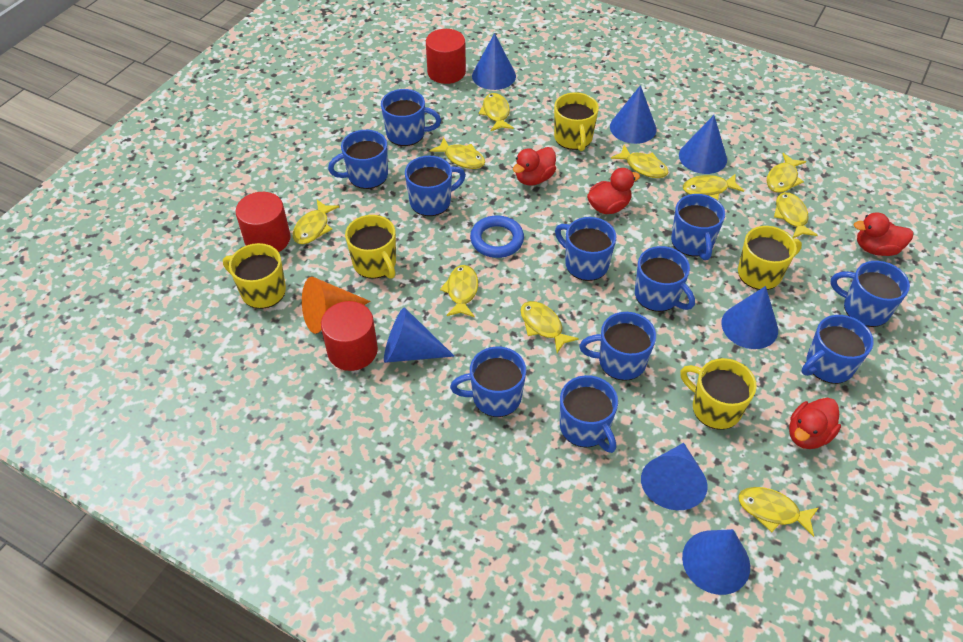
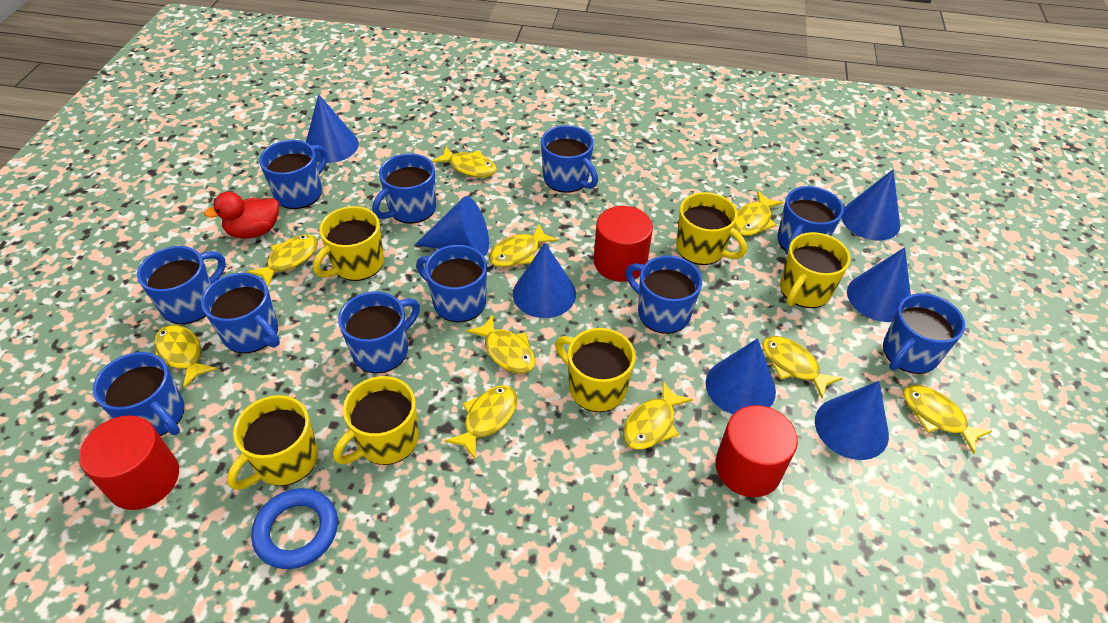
orange cone: [302,277,371,334] = 1 -> none = 0
red duck: [513,147,556,186] [587,168,640,214] [789,398,841,449] [854,213,914,256] = 4 -> [204,192,279,239] = 1
yellow mug: [223,243,286,309] [345,215,396,279] [554,92,599,151] [680,358,757,430] [738,226,802,290] = 5 -> [227,395,318,490] [313,206,384,281] [333,376,419,465] [555,328,635,412] [676,192,747,265] [780,232,851,308] = 6

